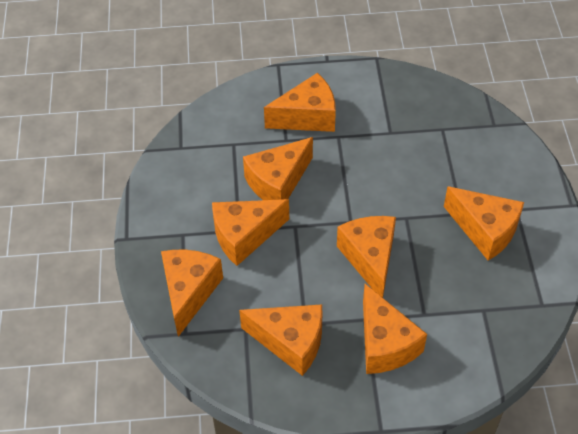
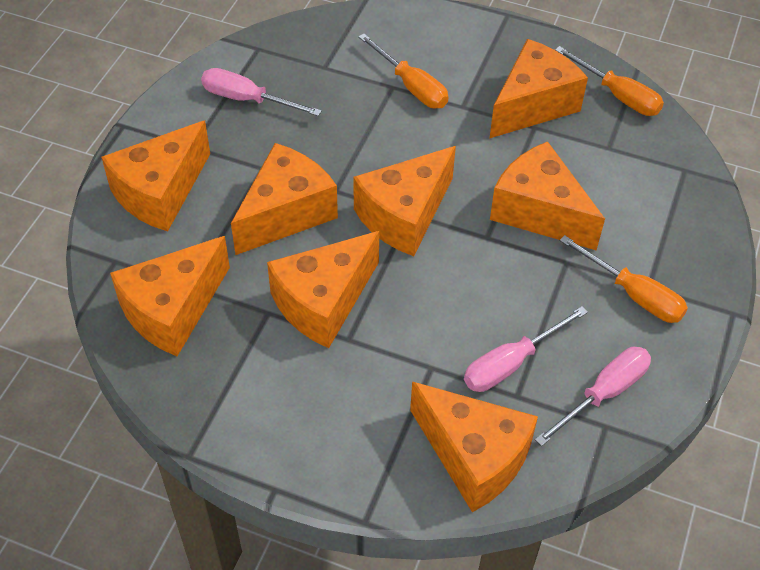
orange screwdriver: none = 0 -> [358,34,448,108] [555,46,664,116] [559,235,688,323] = 3
pink screwdriver: none = 0 -> [201,68,322,116] [464,306,588,392] [535,347,651,446] = 3

